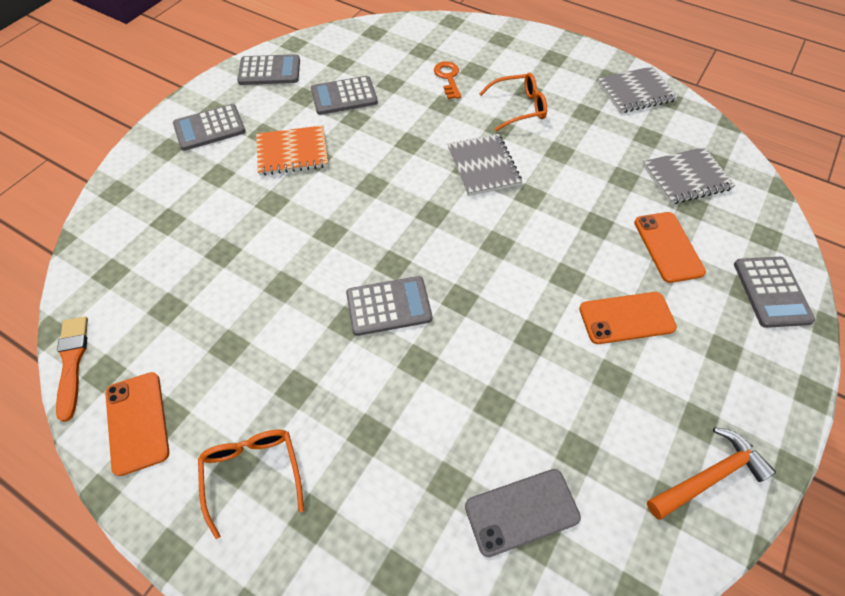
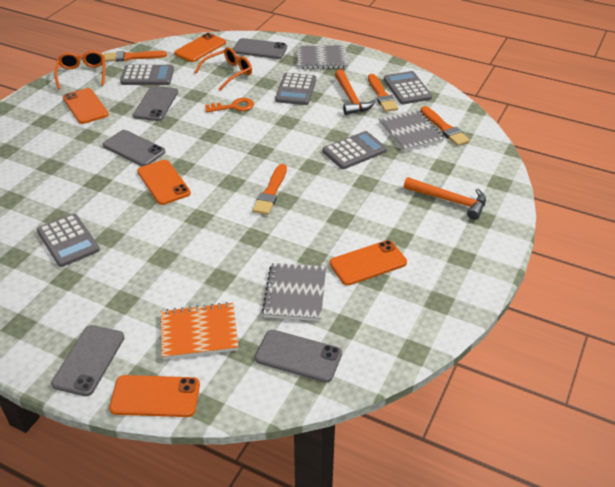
grey phone: [465,469,581,557] = 1 -> [51,325,125,396] [103,130,165,166] [133,86,178,121] [233,38,287,59] [255,330,342,383] = 5
orange brush: [56,316,88,422] = 1 -> [103,51,167,62] [252,164,287,215] [368,74,398,112] [420,106,470,146] = 4
orange hammer: [647,427,776,520] = 1 -> [335,69,376,115] [404,177,486,220] = 2
orange phone: [105,372,169,476] [579,292,677,344] [634,212,706,283] = 3 -> [63,88,109,124] [109,375,200,417] [137,160,191,205] [174,33,226,62] [330,240,407,286] = 5

